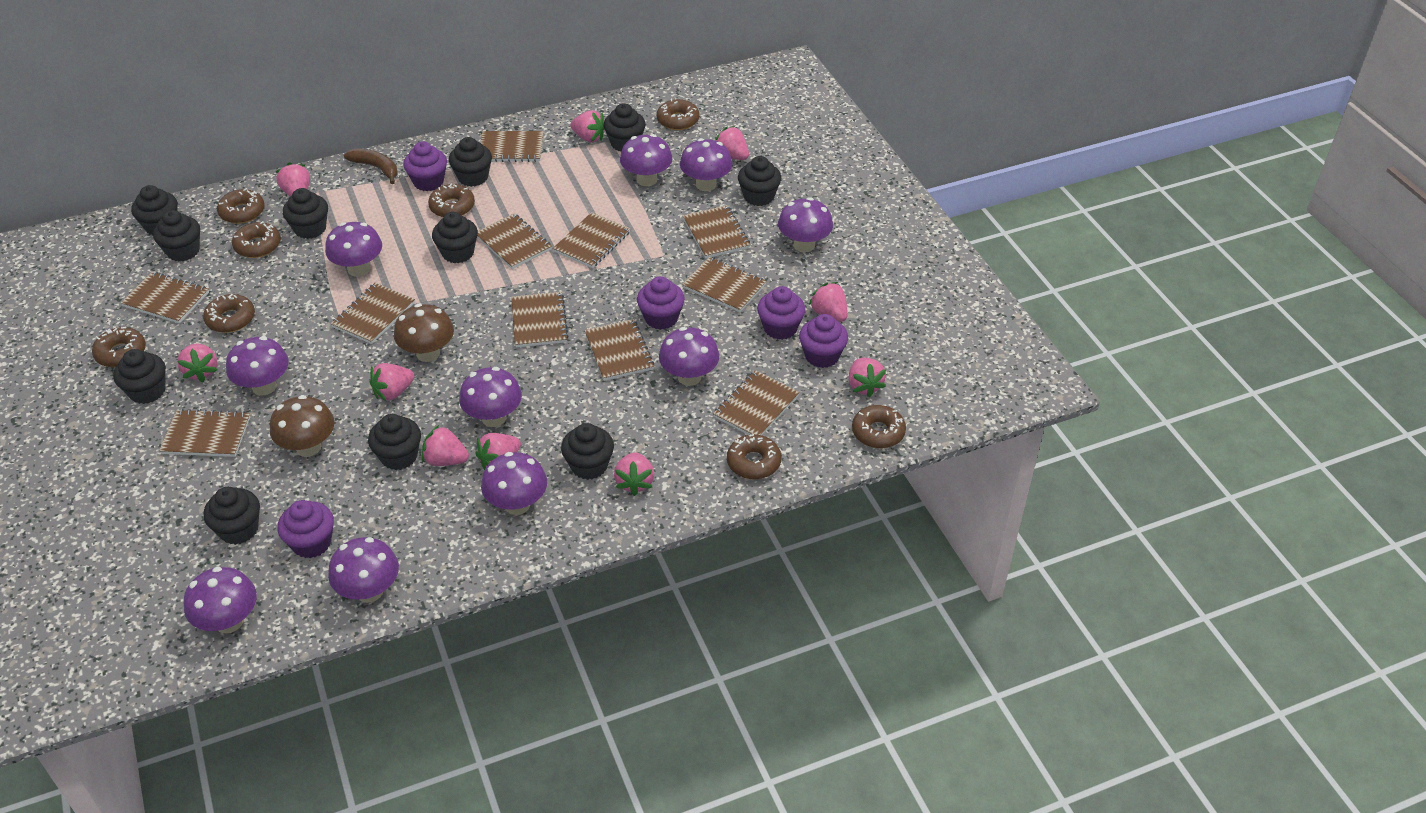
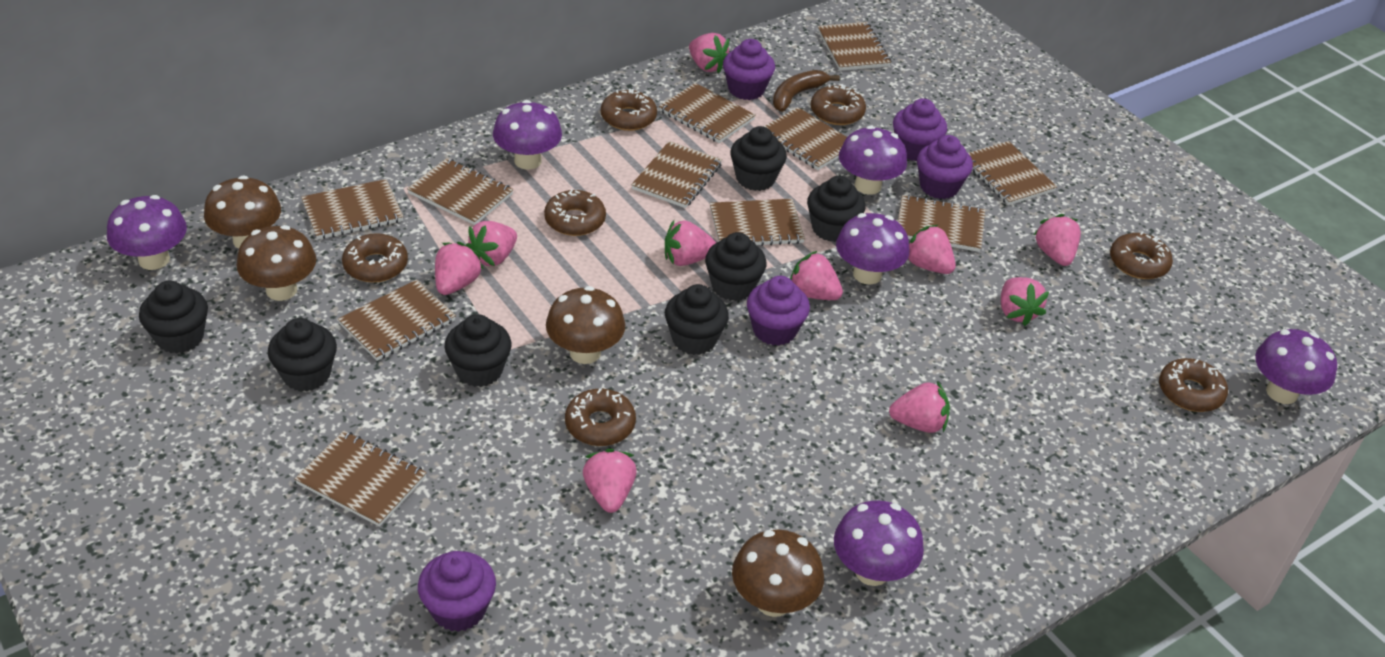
black cupcake: [113,349,166,404] [131,185,178,236] [153,210,200,261] [203,487,260,545] [283,188,328,239] [368,414,421,470] [432,212,478,263] [449,137,492,187] [561,423,614,480] [604,103,646,151] [738,156,781,206] = 11 -> [139,280,208,354] [268,318,337,392] [444,314,512,387] [665,284,729,355] [705,232,767,301] [730,126,787,191] [807,176,865,242] = 7
brown donut: [92,327,146,367] [203,294,255,333] [217,188,265,224] [232,221,281,258] [428,184,475,217] [657,99,699,130] [727,434,781,479] [852,405,906,448] = 8 -> [342,233,408,283] [544,189,606,236] [565,388,636,446] [601,88,657,131] [811,84,866,125] [1110,231,1173,279] [1159,358,1228,412] = 7
brown mushroom: [270,395,335,457] [394,304,454,362] = 2 -> [204,175,281,249] [236,225,316,301] [546,286,625,364] [732,530,824,617] = 4
purple mushroom: [184,567,257,634] [226,336,289,396] [325,222,382,277] [328,537,399,603] [459,367,522,427] [481,452,547,515] [620,134,672,186] [659,327,719,386] [680,138,732,191] [778,197,833,253] = 10 -> [107,195,187,270] [493,100,562,170] [834,500,924,586] [836,213,909,285] [839,125,907,195] [1255,329,1337,404] = 6

